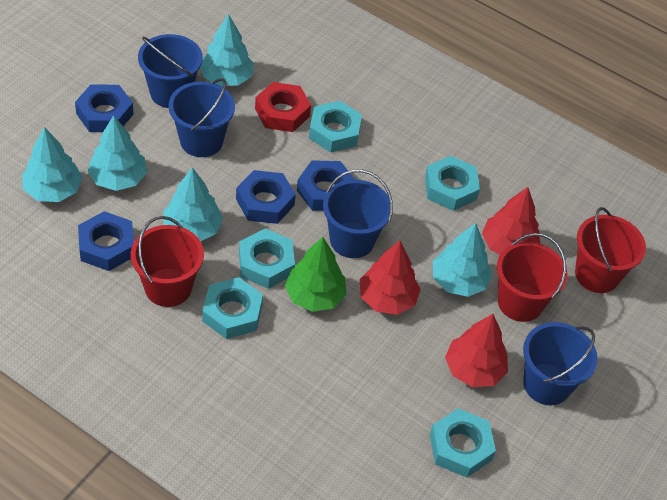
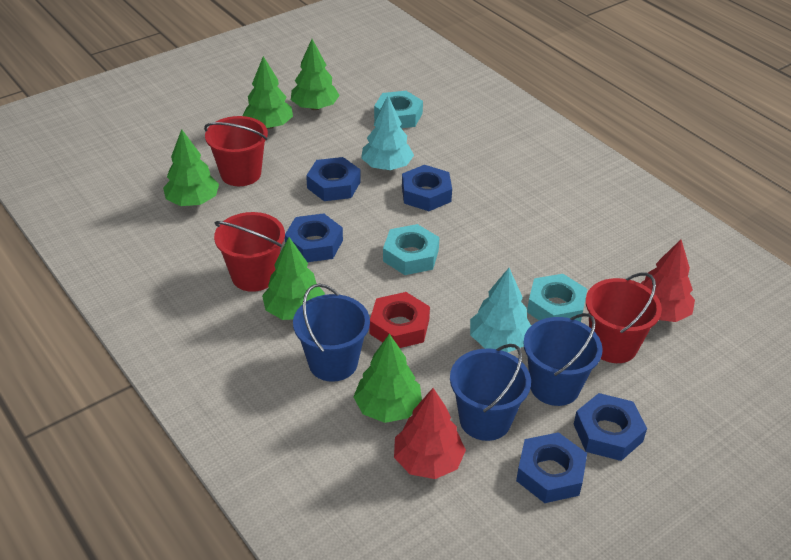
blue bucket: [138,34,203,108] [169,78,235,157] [323,170,393,258] [523,322,598,405] = 4 -> [293,284,370,382] [450,344,531,441] [523,313,603,406] = 3
blue nut: [75,84,133,132] [78,211,134,271] [236,170,296,224] [297,160,355,211] = 4 -> [285,213,343,262] [306,157,361,201] [402,165,452,211] [516,432,587,503] [574,393,647,461] = 5
green tree: [285,237,347,312] = 1 -> [163,129,219,206] [243,56,293,129] [262,237,325,320] [291,39,340,110] [354,334,422,423] = 5
red tree: [360,241,421,315] [445,314,508,387] [482,187,540,255] = 3 -> [394,388,466,479] [641,239,695,322] = 2
turquoise nut: [202,277,263,339] [239,229,295,289] [309,101,362,153] [425,156,480,211] [430,408,496,478] = 5 -> [374,91,423,128] [383,224,440,275] [527,274,587,322] = 3
turquoise tree: [22,127,83,202] [88,115,147,191] [163,167,223,241] [200,14,254,86] [433,223,492,297] = 5 -> [361,96,414,170] [470,268,531,353] = 2

